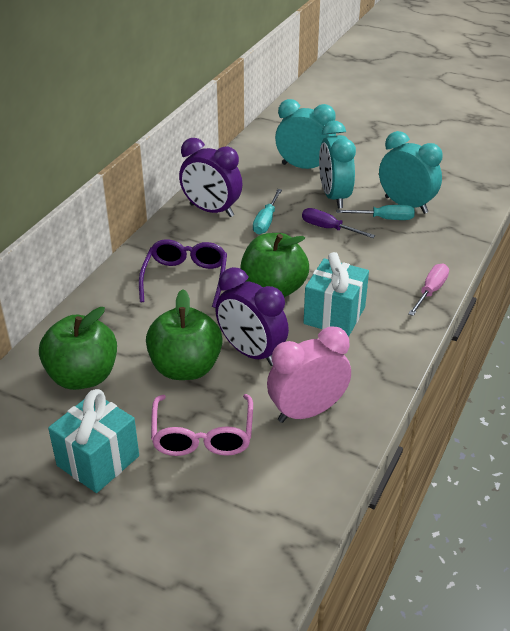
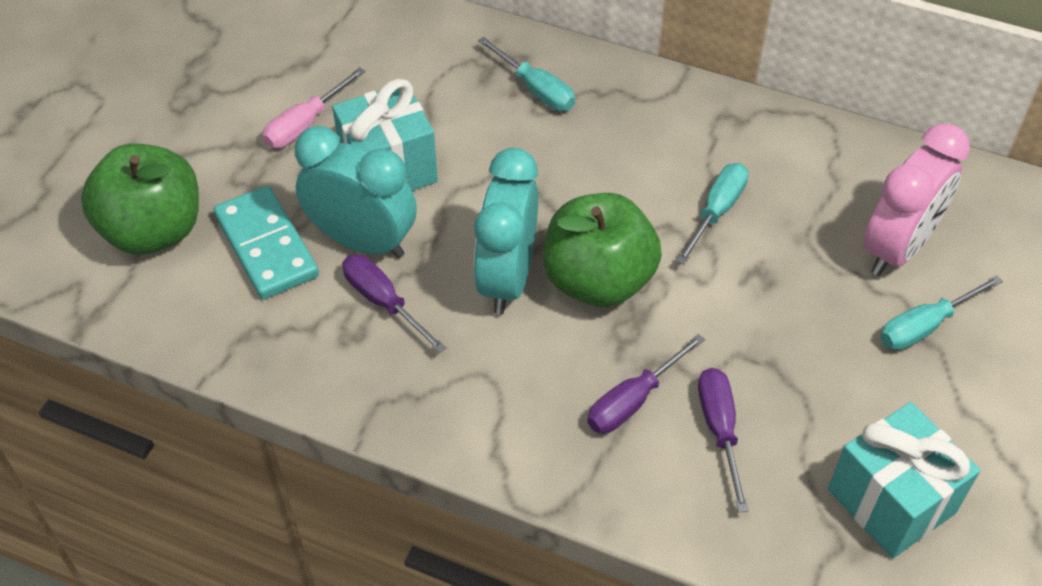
green apple: [39,307,117,390] [146,289,223,380] [240,233,309,297] = 3 -> [81,143,199,255] [543,193,662,307] = 2
pink glasses: [151,394,253,456] = 1 -> none = 0
purple clock: [179,138,242,217] [215,267,289,366] = 2 -> none = 0
purple glasses: [139,239,227,308] = 1 -> none = 0
purple screwdriver: [302,208,375,238] = 1 -> [342,254,447,353] [587,334,705,434] [698,368,749,512] = 3
turquoise clock: [275,99,336,169] [319,120,356,208] [379,131,443,214] = 3 -> [295,126,417,258] [474,148,538,314] = 2
turquoise domino: none = 0 -> [213,186,319,299] = 1
turquoise screwdriver: [253,189,282,234] [336,205,415,220] = 2 -> [478,37,575,111] [676,163,749,265] [880,275,1003,350] = 3

